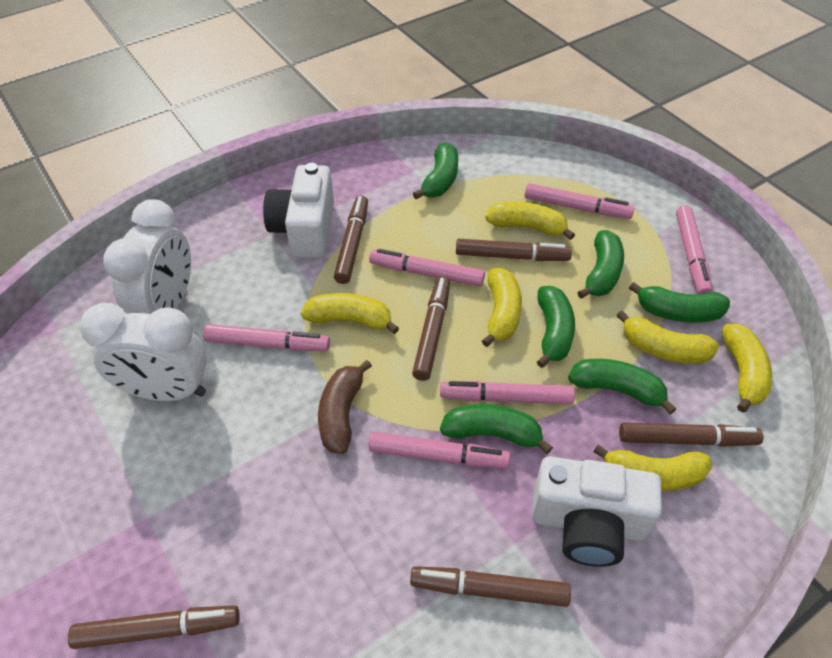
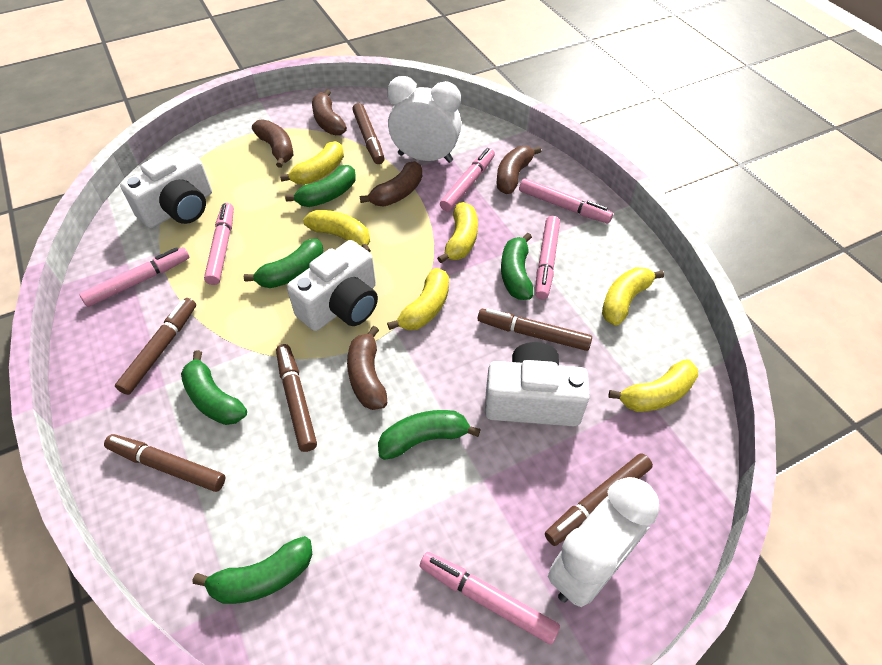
brown banana: [318,360,372,454] = 1 -> [252,119,294,168] [312,89,347,135] [347,326,387,410] [360,161,422,206] [496,146,542,194] = 5
white camera: [263,163,334,258] [532,456,662,567] = 2 -> [120,149,212,228] [287,240,378,331] [485,342,590,426] = 3

